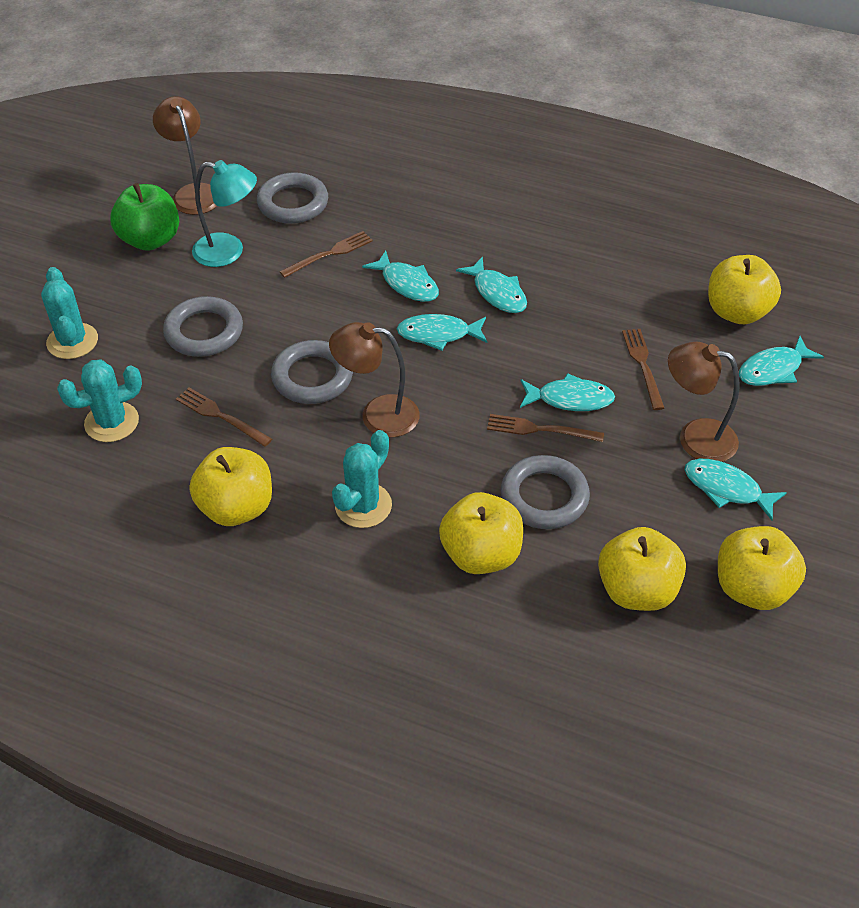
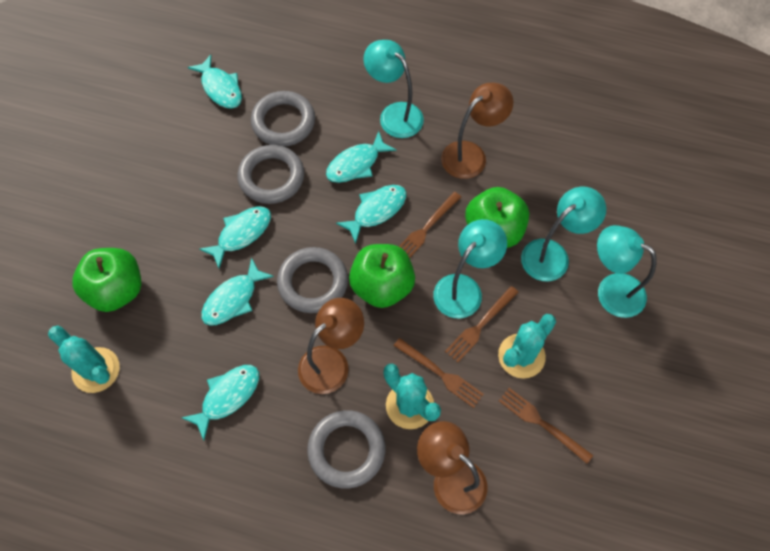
green apple: [110,183,179,251] = 1 -> [72,248,141,312] [349,244,415,308] [465,187,529,248] = 3
turquoise lamp: [192,160,257,267] = 1 -> [364,40,424,138] [433,219,507,319] [521,187,606,281] [597,225,657,318] = 4
yellow apple: [189,447,272,526] [439,492,523,574] [598,527,686,611] [708,255,781,324] [718,526,806,610] = 5 -> none = 0

